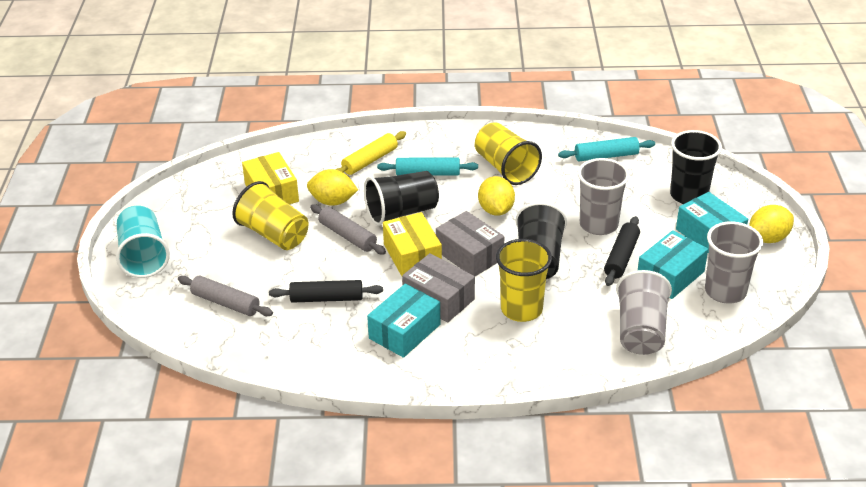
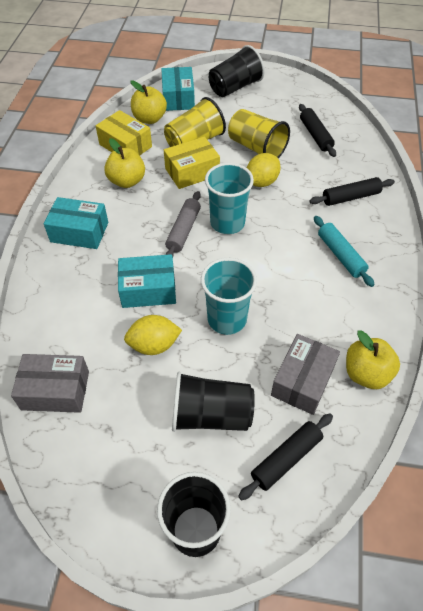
black rolling pin: [269,280,383,303] [604,216,640,286] = 2 -> [238,414,333,500] [299,104,336,157] [309,177,395,206] = 3
grey cup: [578,158,630,235] [616,270,672,355] [705,221,763,304] = 3 -> none = 0
grey rolling pin: [178,276,273,316] [310,204,386,254] = 2 -> [165,191,201,256] = 1
turquoise cup: [116,206,170,278] = 1 -> [201,258,257,335] [205,163,254,234] = 2
turquoise rolling pin: [377,157,478,176] [558,137,655,161] = 2 -> [314,216,374,287] = 1
yellow apple: none = 0 -> [104,138,145,188] [131,80,167,124] [346,330,400,389] = 3
yellow cup: [232,181,309,250] [475,122,542,185] [496,239,552,322] = 3 -> [164,97,226,147] [228,109,290,158] = 2
yellow lemon: [307,169,358,206] [478,176,515,216] [749,205,794,243] = 3 -> [124,315,182,355] [247,153,281,187] = 2
yellow rolling pin: [335,131,406,175] = 1 -> none = 0

